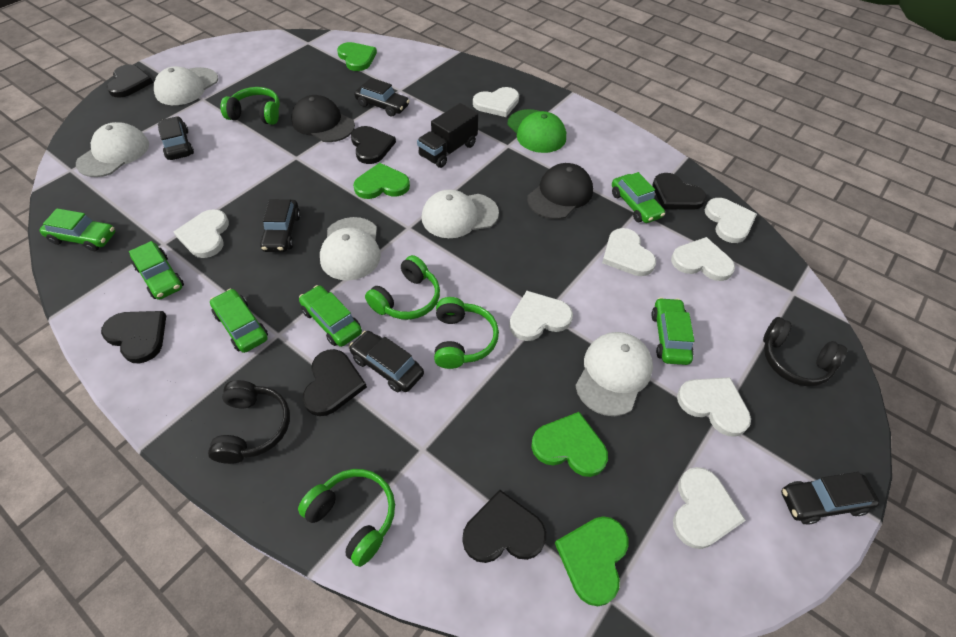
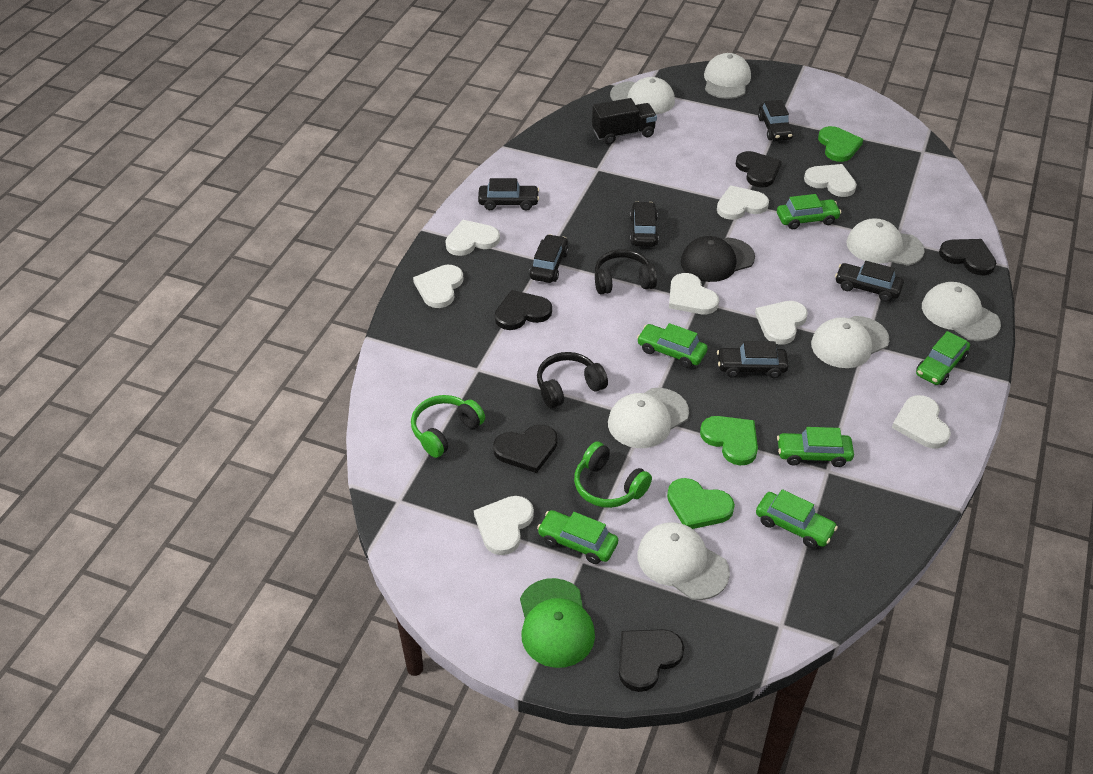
black cap: [291,95,355,142] [527,163,593,219] = 2 -> [681,236,755,282] = 1
black car: [158,116,194,160] [260,199,301,252] [349,331,424,392] [354,78,410,117] [781,472,880,525] = 5 -> [478,178,539,211] [529,234,569,283] [630,201,659,247] [717,341,789,378] [758,100,793,141] [835,261,904,302] = 6
black heart: [101,311,166,363] [107,64,153,98] [303,349,367,416] [351,126,396,164] [462,490,546,563] [653,173,707,210] = 6 -> [493,425,558,473] [495,290,552,330] [619,629,684,692] [736,151,782,188] [939,239,996,275] = 5
green headphones: [221,87,280,125] [298,469,395,567] [365,255,440,320] [434,297,499,369] = 4 -> [411,395,485,458] [574,441,652,508] = 2
green heart: [337,42,377,71] [353,163,410,199] [531,412,608,477] [555,516,628,606] = 4 -> [667,478,735,529] [700,416,758,465] [818,126,864,162] = 3
white cap: [76,122,149,177] [154,66,218,105] [320,217,381,281] [422,189,499,238] [575,332,653,416] = 5 -> [608,388,689,448] [610,77,675,114] [637,522,730,600] [704,53,751,99] [811,316,889,368] [847,218,925,266] [922,282,1001,341] = 7

